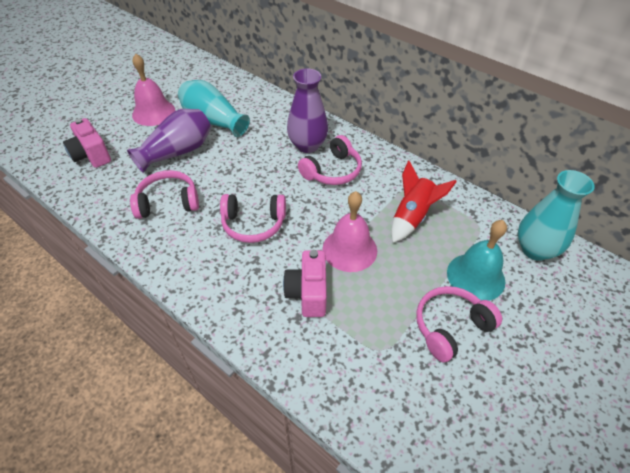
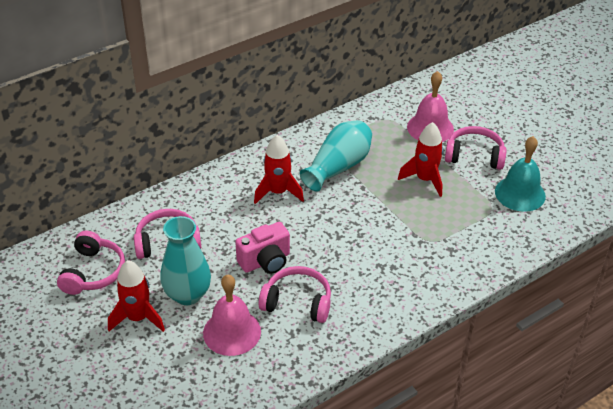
pink camera: [63,118,111,168] [283,250,327,317] = 2 -> [235,222,290,274] = 1
purple vase: [127,109,211,173] [287,69,328,153] = 2 -> none = 0
red rocket: [391,161,457,243] = 1 -> [108,260,165,332] [254,135,304,204] [398,122,444,197] = 3

